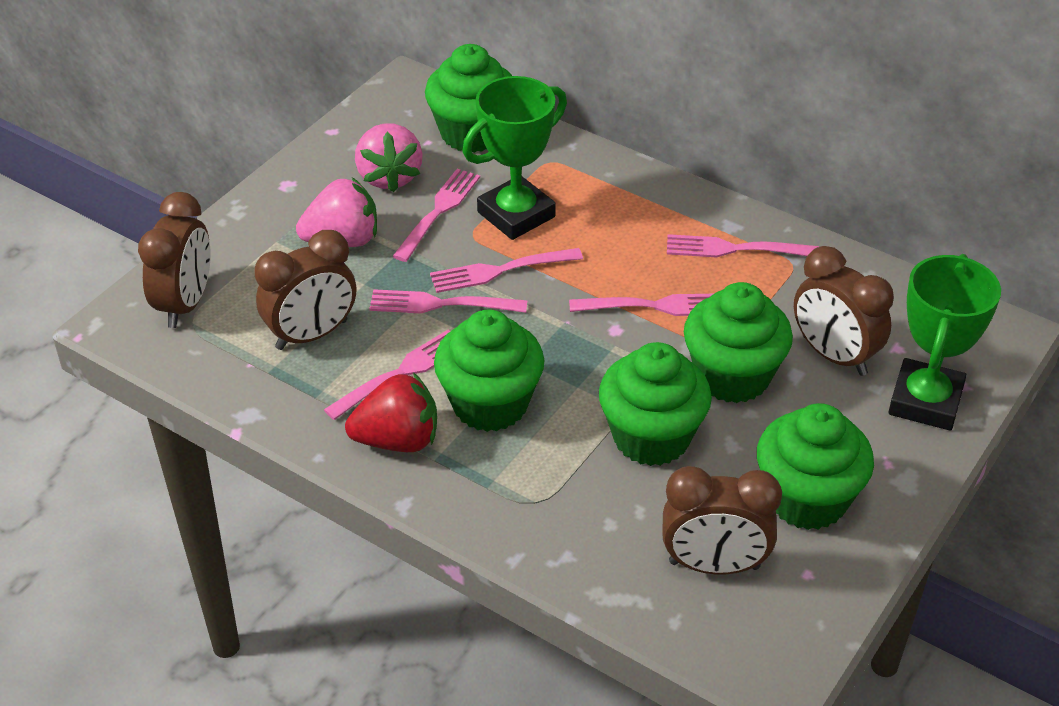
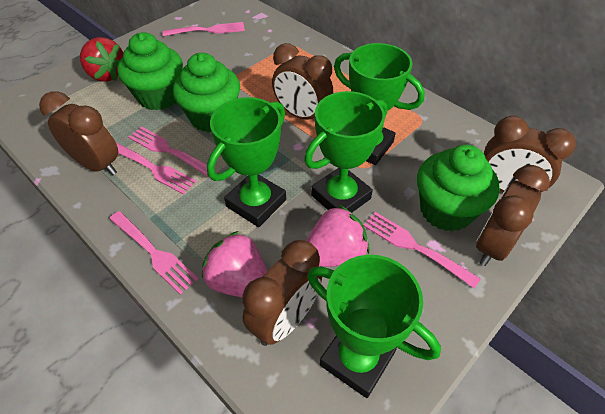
brown clock: [138,192,211,328] [255,230,356,350] [662,466,782,574] [794,246,894,376] = 4 -> [39,91,118,176] [242,240,322,346] [272,43,333,120] [476,165,550,266] [484,116,576,192] = 5
green cupcake: [425,44,512,153] [434,310,544,432] [599,342,712,466] [684,282,793,403] [757,403,874,530] = 5 -> [117,32,183,110] [173,53,240,132] [417,145,500,232] = 3
green trophy: [463,76,567,240] [888,254,1001,431] = 2 -> [207,97,286,227] [304,91,387,213] [307,255,441,398] [334,43,425,165] = 4
pink fork: [324,329,450,420] [369,289,527,313] [393,169,480,262] [430,248,583,293] [569,294,713,316] [667,234,819,257] = 6 -> [110,211,198,294] [116,142,197,195] [128,126,208,177] [163,22,245,36] [364,212,481,289] = 5

